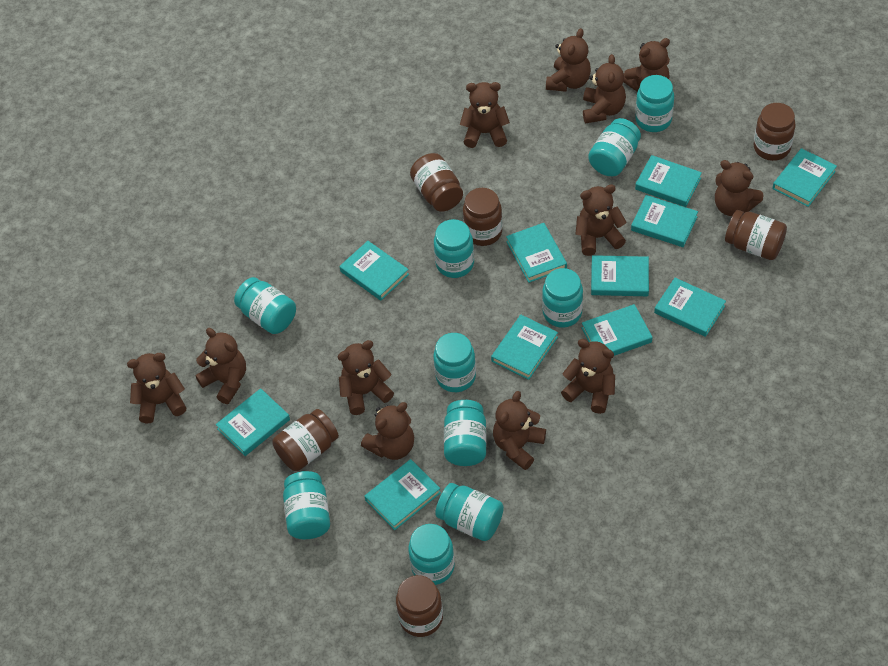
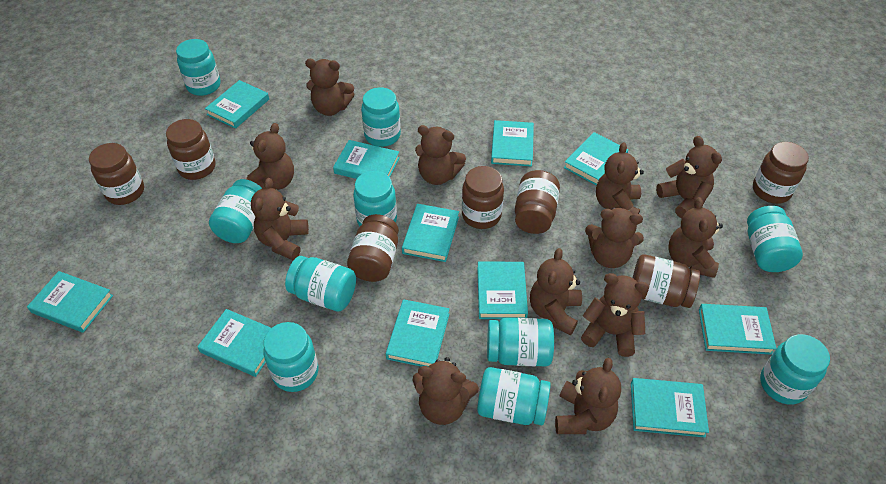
brown jar: [272,409,339,471] [396,575,443,637] [410,153,463,212] [463,188,502,246] [725,210,787,260] [754,103,796,161] = 6 -> [89,143,144,205] [166,119,215,180] [347,214,399,282] [462,166,504,229] [515,170,560,234] [633,254,700,308] [753,142,809,204] = 7

